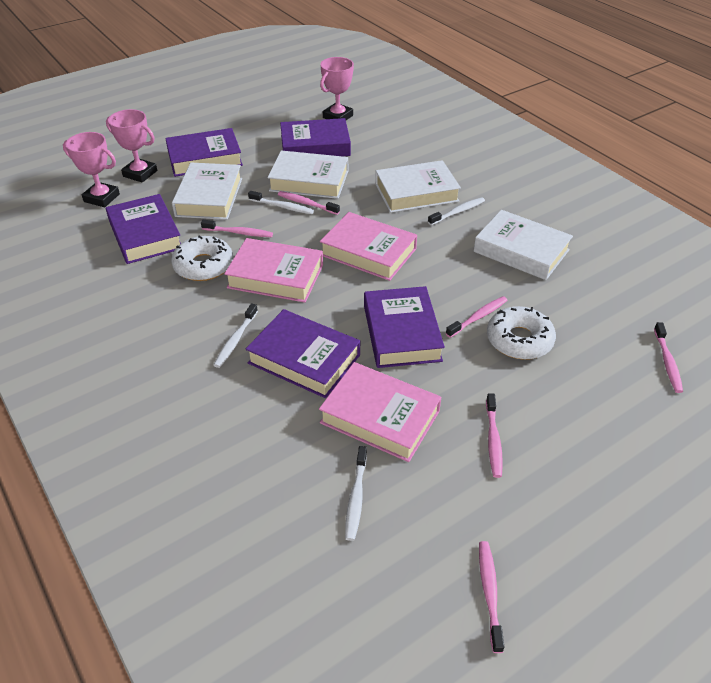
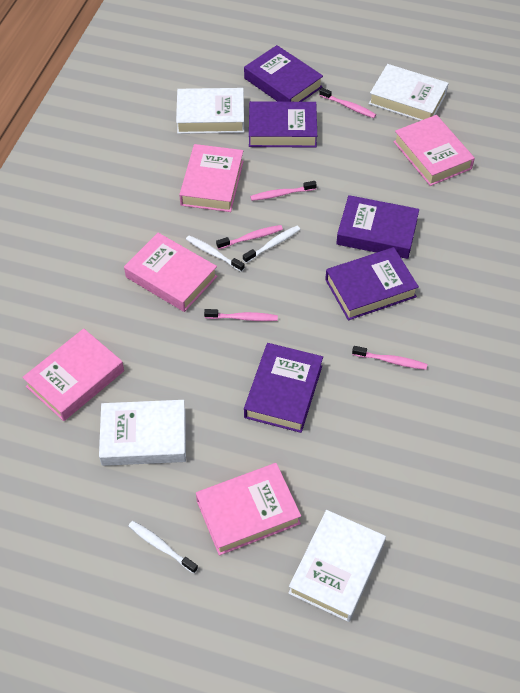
pink book: [224,238,323,303] [319,362,441,462] [320,212,417,281] = 3 -> [22,328,124,421] [124,233,218,312] [179,144,244,212] [196,463,301,555] [393,115,475,186] = 5
pink toothbrush: [201,220,273,237] [278,191,340,215] [446,296,508,338] [479,541,505,653] [486,393,503,478] [654,322,683,393] = 6 -> [204,309,278,321] [216,225,283,249] [250,181,317,201] [319,88,376,118] [352,346,427,370] = 5
pink trophy: [63,132,120,207] [106,109,157,183] [320,57,354,120] = 3 -> none = 0
white donut: [171,235,233,281] [487,306,556,360] = 2 -> none = 0
white toothbrush: [214,303,258,368] [248,191,314,214] [345,446,367,541] [428,197,485,225] = 4 -> [129,521,198,574] [186,236,245,272] [243,226,300,263] = 3

